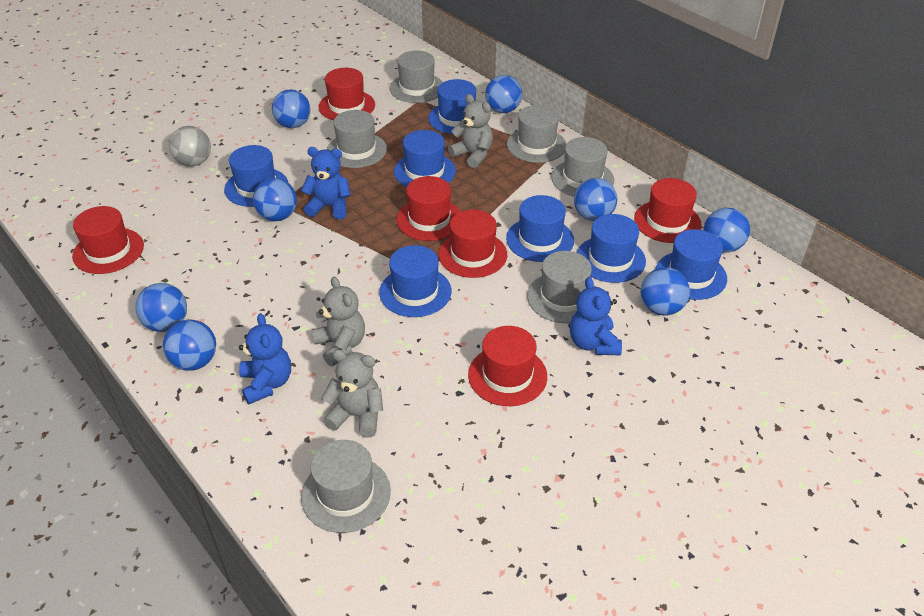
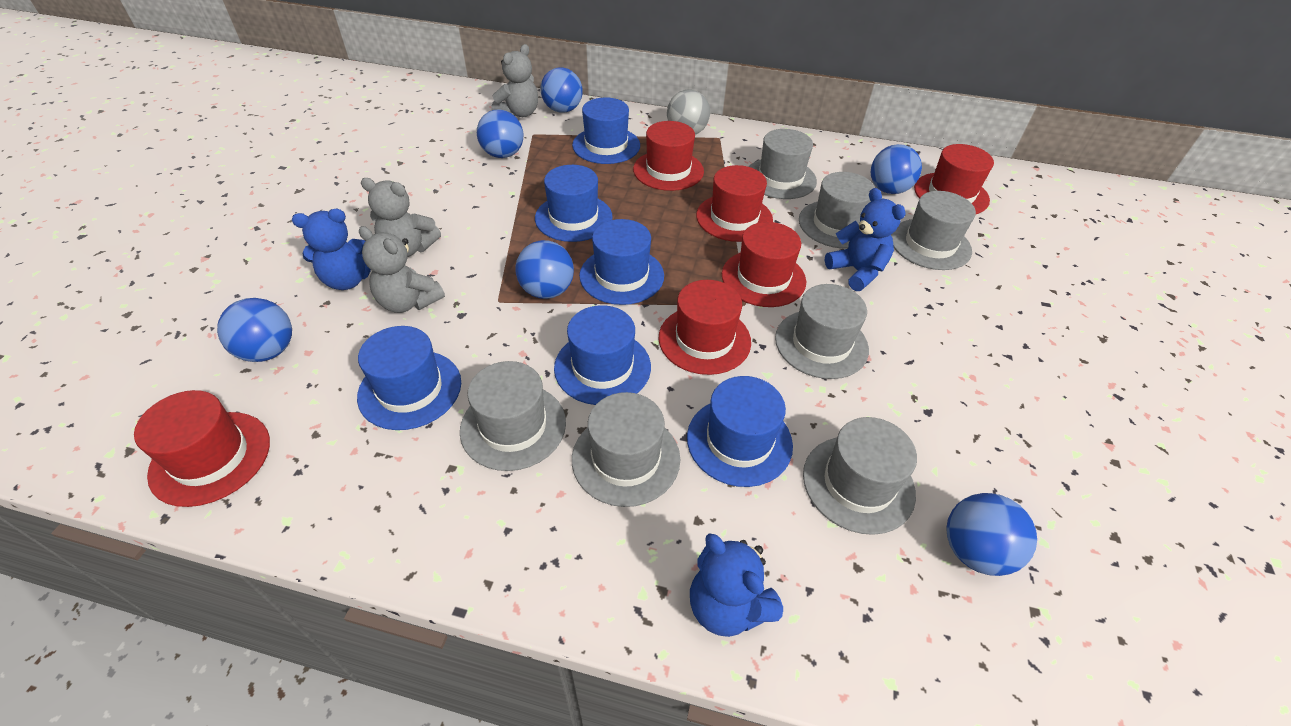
blue ball: [135,283,187,332] [163,320,216,371] [253,178,297,221] [272,89,310,128] [485,75,522,113] [574,178,617,221] [640,267,690,316] [703,208,750,253] = 8 -> [217,298,292,362] [477,110,523,158] [515,240,574,299] [541,67,583,113] [871,144,922,194] [946,493,1037,576] = 6
blue hat: [224,145,288,207] [379,245,451,317] [394,130,456,187] [428,79,476,134] [506,195,574,262] [577,214,646,283] [656,229,727,300] = 7 -> [357,326,461,430] [535,165,613,242] [554,305,651,405] [572,97,640,164] [579,219,664,305] [687,376,793,487] = 6
grey hat: [301,440,391,533] [327,110,387,168] [390,51,443,103] [507,105,566,163] [527,251,595,323] [551,137,614,196] = 6 -> [460,361,566,471] [572,392,680,507] [749,129,817,199] [775,284,869,379] [799,172,875,249] [803,417,917,535] [891,191,976,270] = 7

